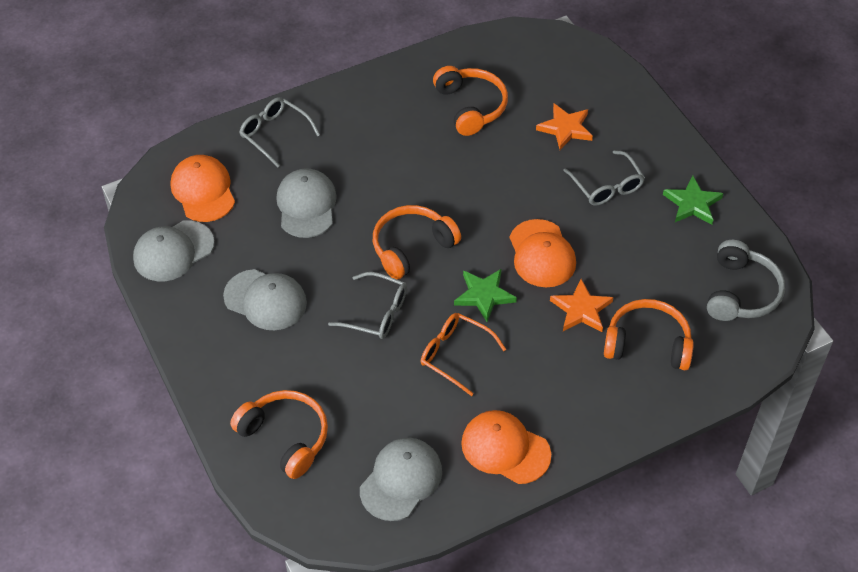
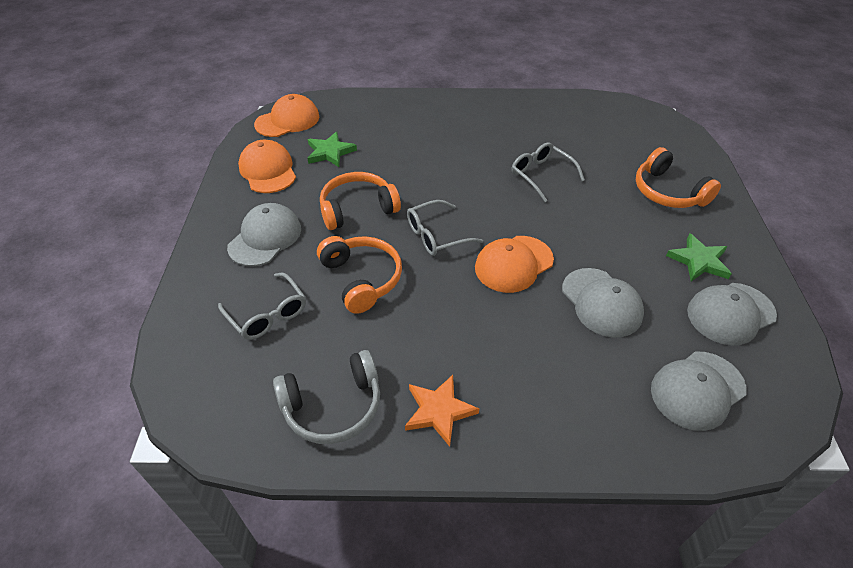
orange glasses: [421,313,506,396] = 1 -> none = 0
orange headphones: [230,390,328,479] [373,205,461,280] [433,66,508,136] [604,299,694,370] = 4 -> [317,236,402,314] [320,172,401,230] [636,147,721,208] = 3
orange star: [536,104,593,150] [550,279,613,332] = 2 -> [405,375,479,447] = 1

